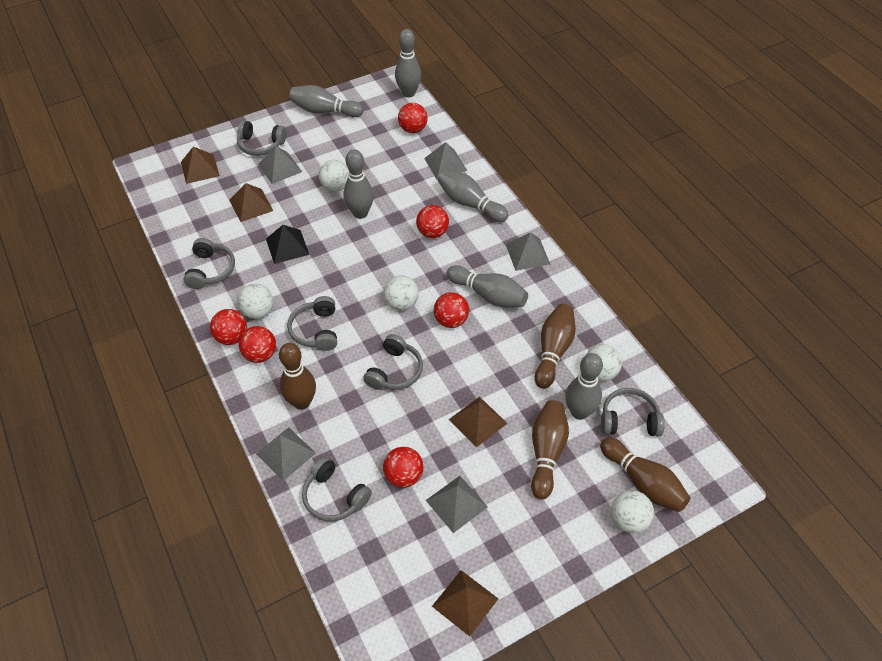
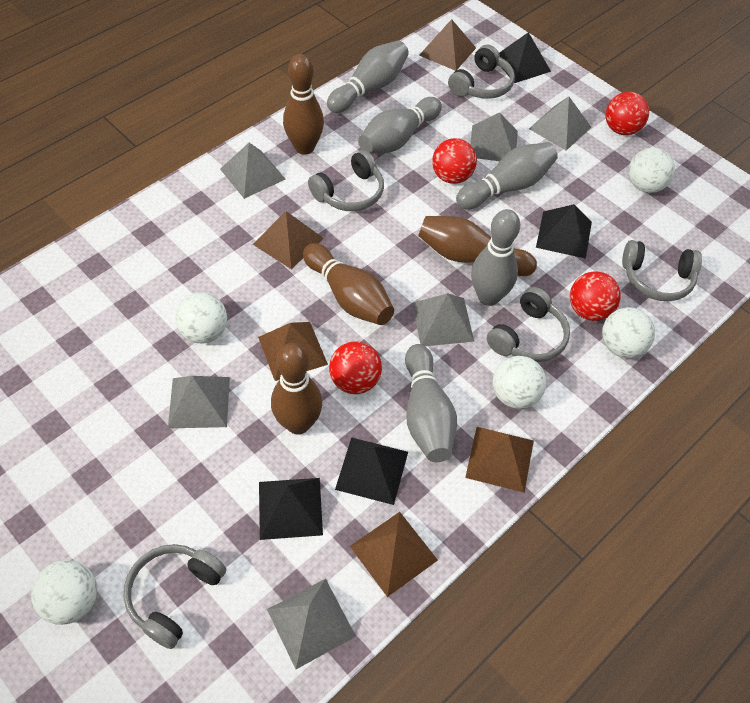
black pyramid: [266,225,309,264] = 1 -> [259,478,323,540] [335,437,408,505] [499,32,551,83] [536,204,592,259] = 4
brown pyramid: [181,147,220,184] [229,183,273,222] [432,570,498,637] [449,397,507,448] = 4 -> [253,211,324,269] [258,322,328,381] [350,512,438,597] [419,19,476,71] [465,427,534,493] = 5
grey bowling pin: [289,85,363,117] [343,149,374,219] [395,29,421,97] [438,169,508,222] [446,265,528,307] [565,353,603,420] = 6 -> [327,40,409,113] [358,97,442,154] [405,344,457,462] [456,142,558,210] [471,209,520,306] = 5
grey headphones: [184,238,235,289] [237,120,286,156] [287,296,337,351] [302,457,372,521] [363,334,423,390] [601,388,665,437] = 6 -> [123,544,226,649] [308,150,384,211] [448,45,515,99] [487,287,570,362] [622,240,702,301] = 5
grey pyramid: [256,427,316,481] [258,146,302,184] [424,142,467,179] [426,476,488,533] [506,232,550,271] = 5 -> [168,376,230,428] [220,143,285,199] [267,579,356,669] [412,293,474,346] [470,112,518,161] [529,96,591,151] = 6
red ball: [210,309,247,345] [239,326,276,363] [383,447,424,488] [398,103,428,133] [416,205,449,238] [434,292,469,328] = 6 -> [329,341,382,394] [432,138,477,184] [570,271,621,321] [605,92,649,135] = 4

